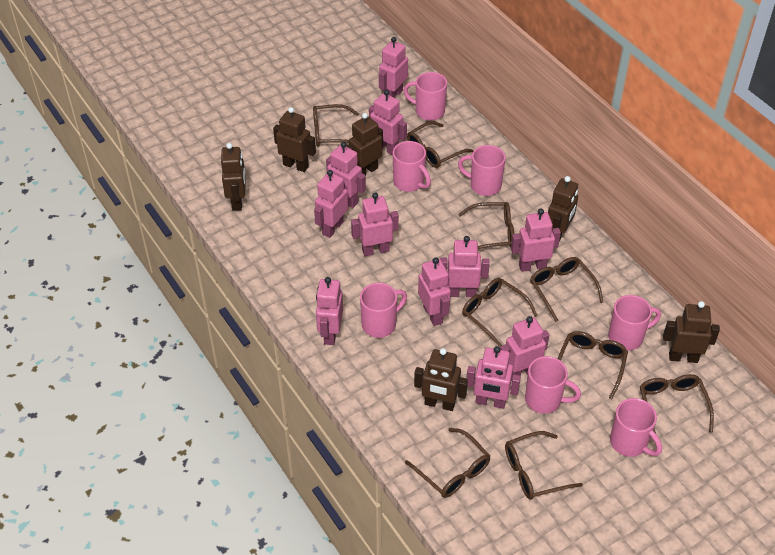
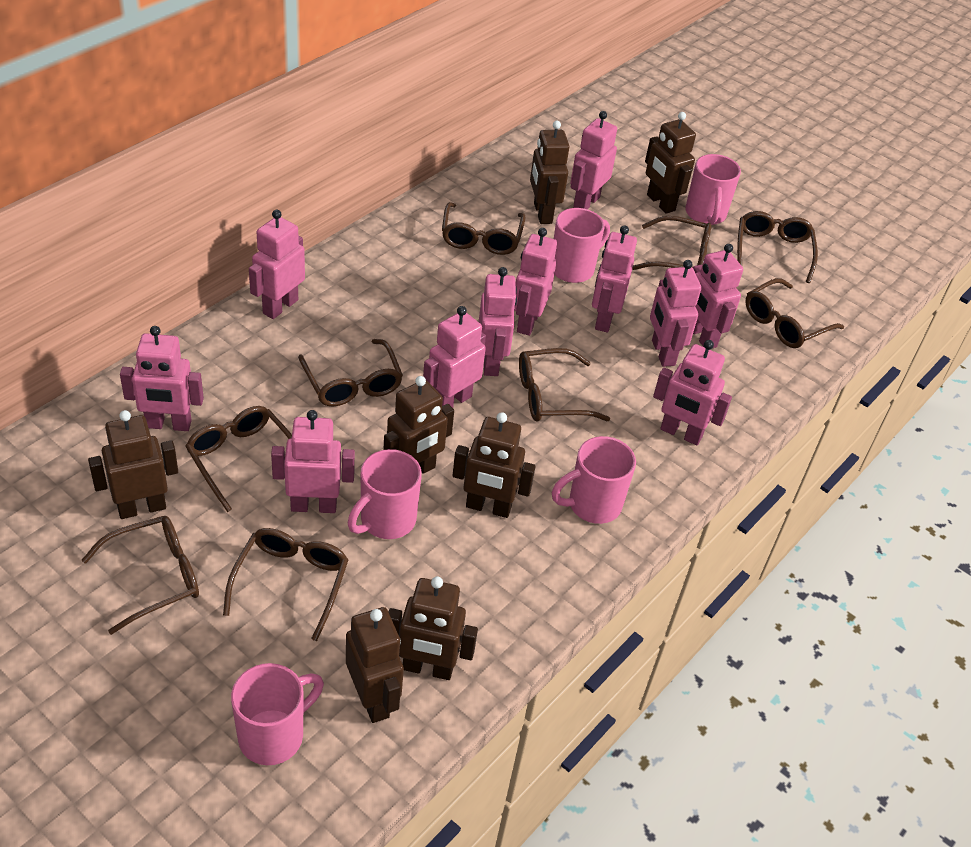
brown robot: [221,143,246,211] [273,107,316,172] [346,113,383,175] [414,348,468,411] [548,176,578,241] [663,301,720,363] = 6 -> [88,410,178,519] [346,607,404,723] [383,376,454,474] [388,576,478,680] [452,412,536,518] [530,121,570,224] [645,112,696,214] = 7
pink mug: [360,283,407,338] [393,141,431,192] [403,72,447,121] [458,145,506,196] [525,356,581,414] [608,295,661,351] [610,398,662,457] = 7 -> [231,663,324,765] [348,449,422,539] [552,436,636,524] [554,208,610,283] [685,154,741,225] = 5

